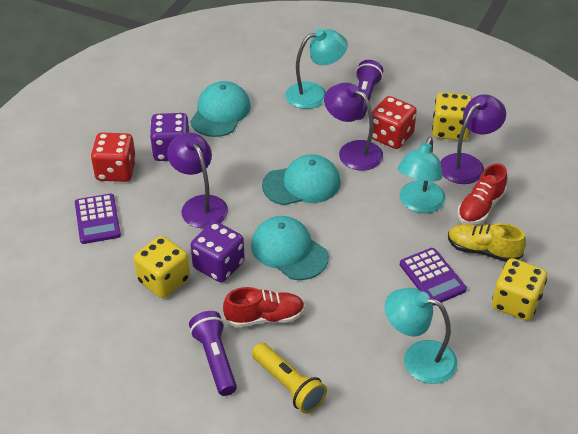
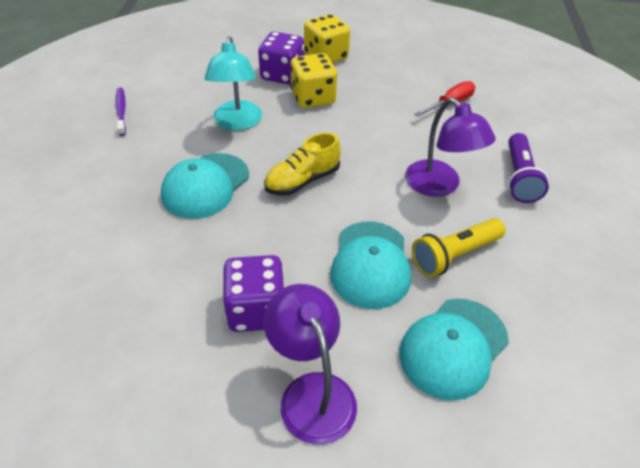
purple calculator: [75,194,121,244] [400,248,467,306] = 2 -> none = 0
purple flashlight: [189,311,237,396] [356,60,383,120] = 2 -> [508,133,549,203] = 1
purple lamp: [167,133,228,228] [324,83,383,171] [440,95,506,184] = 3 -> [264,284,357,444] [405,98,496,197] = 2
purple toothbrush: none = 0 -> [115,87,126,136] = 1
red dice: [91,133,136,182] [372,96,417,149] = 2 -> none = 0
red screwdriver: none = 0 -> [414,81,476,117] = 1
red shoe: [223,287,305,328] [458,163,507,225] = 2 -> none = 0
turquoise lamp: [285,29,348,109] [385,288,458,384] [398,137,446,213] = 3 -> [205,37,262,131] = 1
yellow dice: [134,236,190,298] [432,92,472,141] [492,258,547,321] = 3 -> [290,53,337,108] [304,14,350,63] = 2

